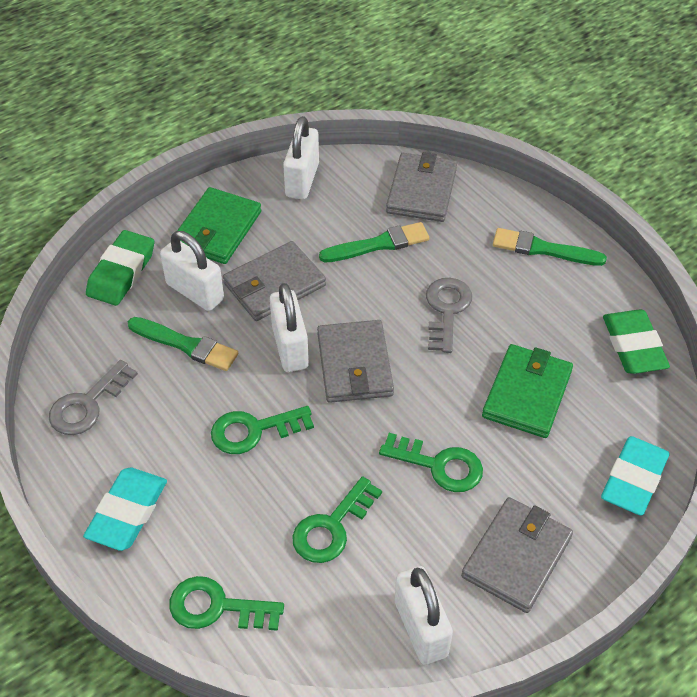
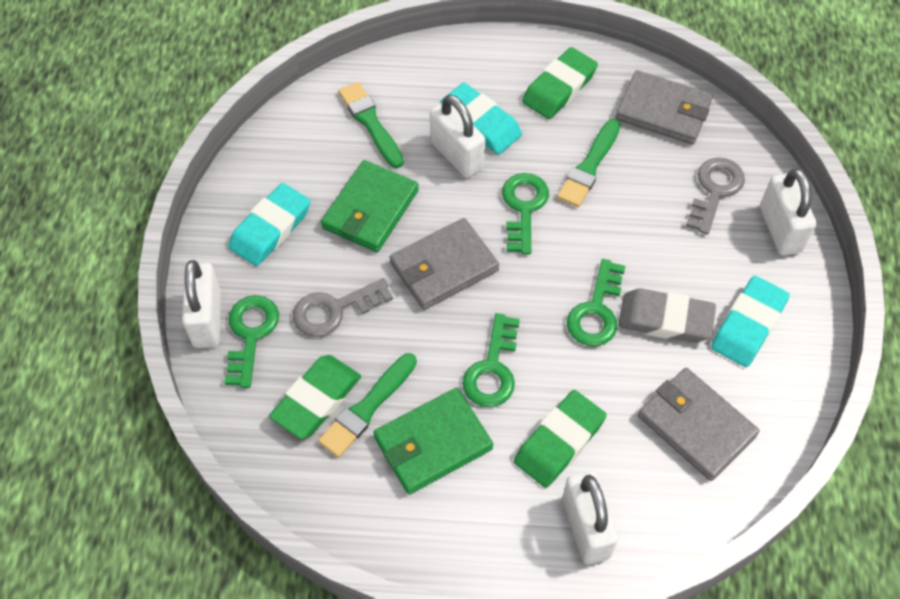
green eraser: [86,230,154,306] [603,310,670,374] = 2 -> [269,355,361,439] [514,390,607,488] [522,47,598,119] = 3
grey eraser: none = 0 -> [618,288,716,343] = 1
grey wallet: [223,241,326,321] [317,320,394,403] [386,152,457,222] [461,497,573,613] = 4 -> [389,218,499,310] [616,70,713,145] [638,368,760,481] = 3
turquoise eraser: [83,468,167,551] [601,436,670,516] = 2 -> [229,183,310,266] [440,83,522,155] [711,276,790,367] = 3

